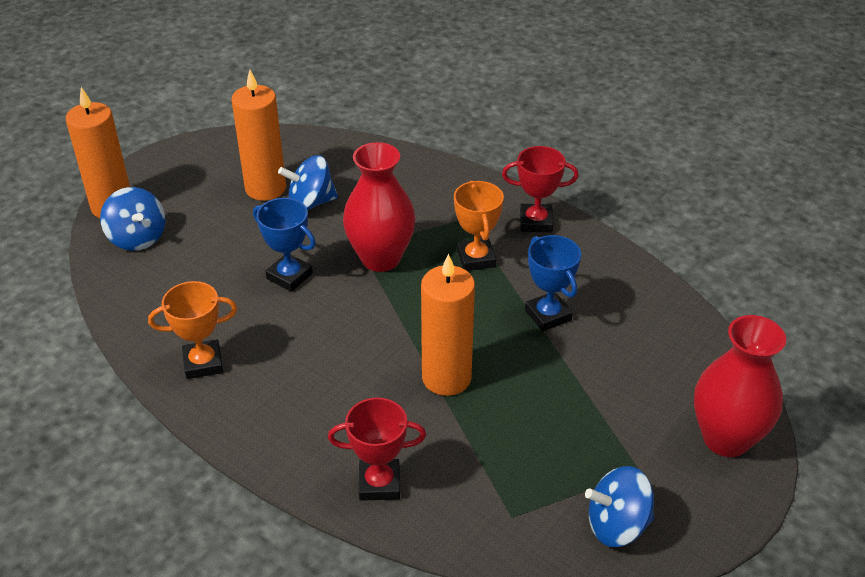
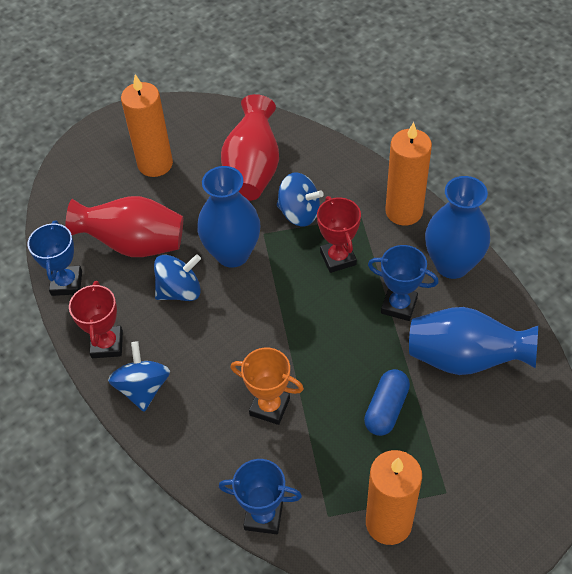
blue capsule: none = 0 -> [364,369,410,436] = 1
blue trophy: [253,198,316,292] [525,235,581,331] = 2 -> [28,220,82,296] [219,459,302,534] [368,245,439,321] = 3
blue vase: none = 0 -> [197,166,261,268] [409,307,538,375] [425,176,490,279] = 3
orange trophy: [148,281,237,379] [454,180,504,271] = 2 -> [231,348,304,425] = 1

